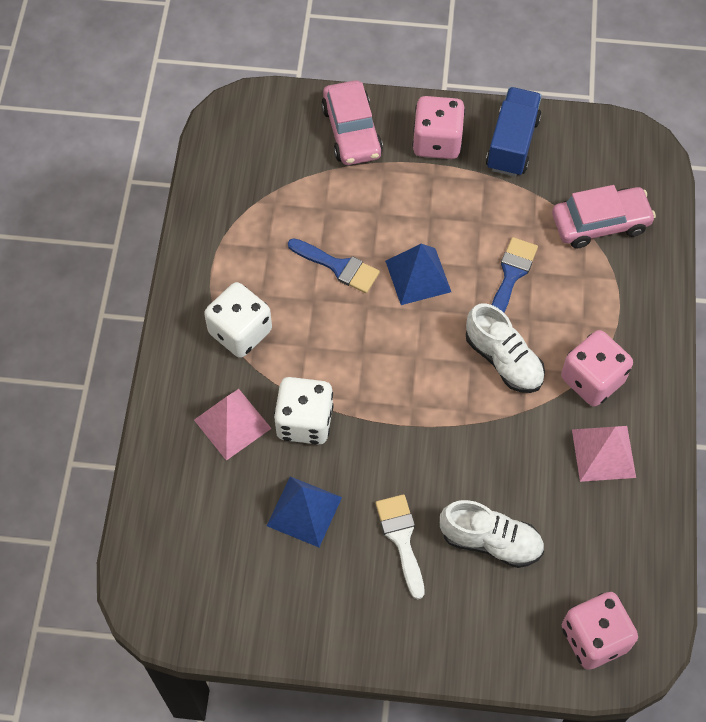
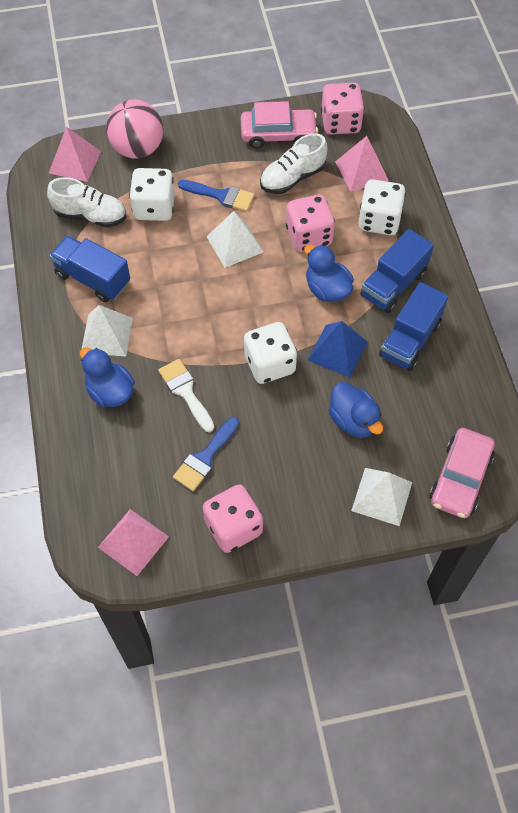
blue duck: none = 0 -> [80,347,135,407] [304,245,354,302] [328,382,383,438] = 3
blue pyramid: [267,476,342,547] [385,244,451,305] = 2 -> [308,321,367,377] = 1
blue truck: [486,87,542,177] = 1 -> [49,236,130,302] [360,229,434,313] [379,282,448,371] = 3
pink ball: none = 0 -> [106,100,163,159] = 1
pink pyramid: [194,389,272,461] [572,426,636,482] = 2 -> [49,127,102,182] [98,509,169,576] [335,136,389,192] = 3
white dice: [204,282,272,358] [274,377,334,445] = 2 -> [129,168,175,221] [244,322,297,384] [359,179,406,235] = 3
white pyramid: none = 0 -> [82,305,133,356] [206,211,264,268] [351,468,412,526] = 3

